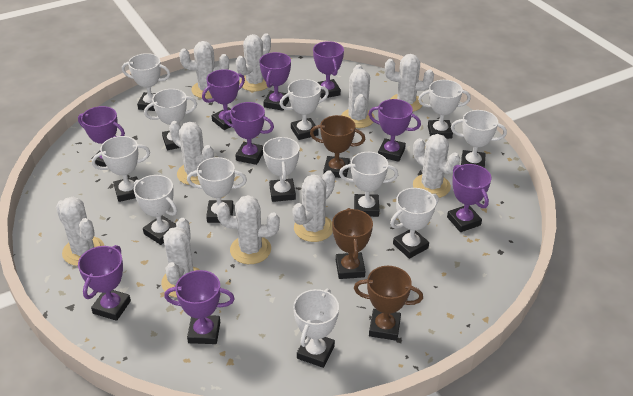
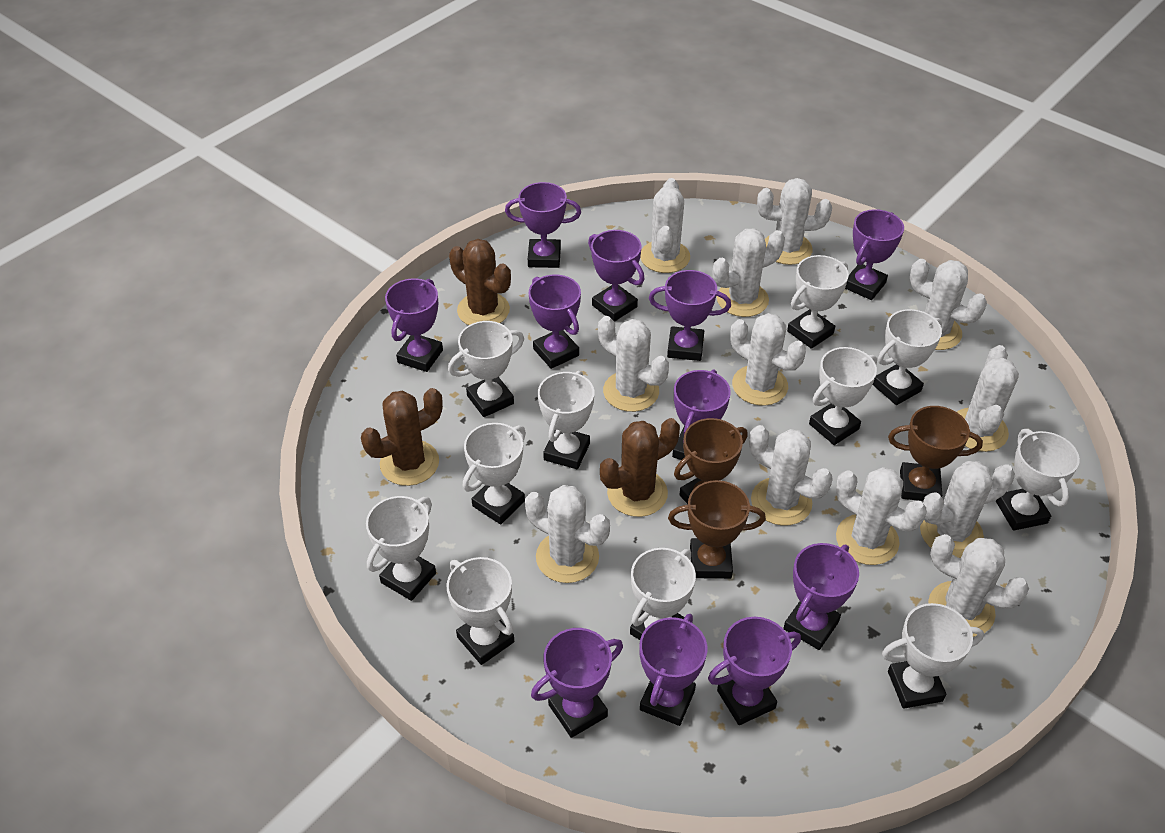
brown cactus: none = 0 -> [361,388,443,486] [449,239,511,325] [600,418,680,517] = 3
purple trophy: [78,106,125,167] [78,245,131,321] [164,270,235,344] [202,69,245,130] [222,102,274,165] [259,52,291,111] [313,41,344,99] [368,99,421,162] [447,164,491,232] = 9 -> [385,278,443,372] [505,182,581,268] [529,275,581,369] [531,628,623,738] [588,230,644,322] [639,614,707,726] [649,270,731,361] [672,369,731,460] [708,617,801,725] [783,543,859,650] [845,209,904,300] = 11
white cactus: [56,197,104,266] [161,218,199,298] [169,121,214,185] [179,41,229,99] [216,195,280,264] [236,33,271,91] [293,170,335,242] [341,65,375,128] [385,54,434,112] [413,134,460,198] = 10 -> [525,485,610,583] [598,316,669,412] [640,178,690,273] [712,228,785,317] [730,313,806,406] [749,425,833,526] [757,178,832,265] [836,467,927,565] [910,259,987,350] [920,461,1015,558] [928,534,1029,637] [957,345,1019,452] = 12
white trophy: [92,136,150,202] [122,53,170,111] [134,175,177,245] [144,89,197,150] [187,157,247,223] [263,137,299,202] [280,79,329,140] [293,289,339,368] [339,152,398,217] [390,188,439,259] [418,80,471,139] [451,110,507,168] = 12 -> [366,496,436,601] [446,557,514,665] [448,321,524,417] [463,423,526,525] [538,371,594,469] [630,548,696,640] [787,255,849,349] [809,347,877,445] [873,309,942,405] [882,603,984,709] [996,429,1080,531] = 11

